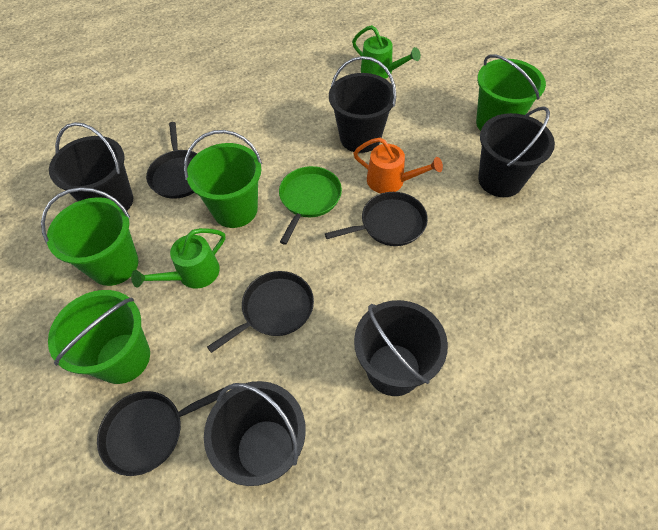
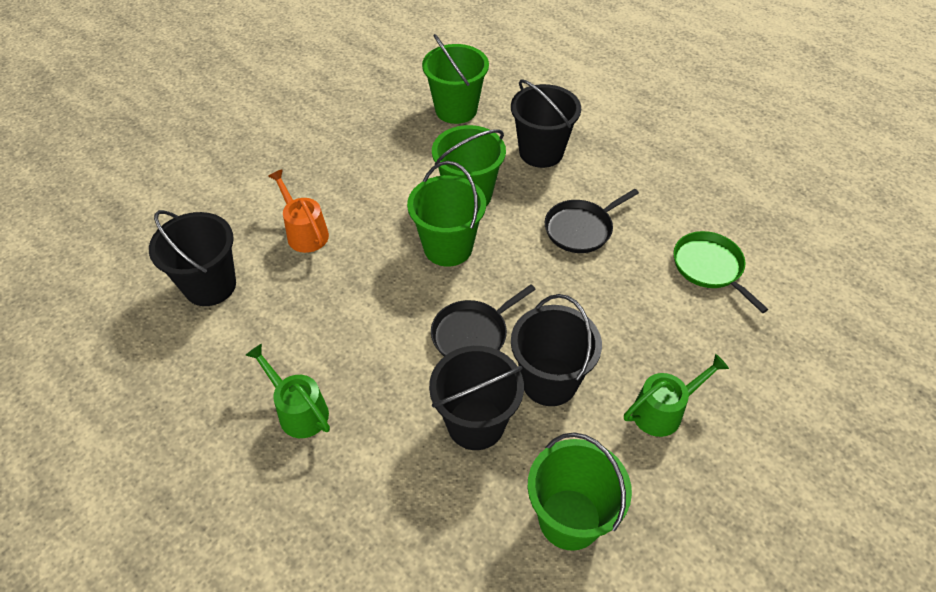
black bucket: [49,122,133,211] [204,381,306,486] [329,56,396,153] [354,300,448,396] [478,106,555,197] = 5 -> [149,210,236,306] [429,346,524,450] [511,79,581,168] [511,294,602,406] = 4
black pan: [97,388,224,476] [146,122,198,199] [207,271,314,353] [325,192,428,246] = 4 -> [431,284,536,356] [545,189,639,253] = 2

